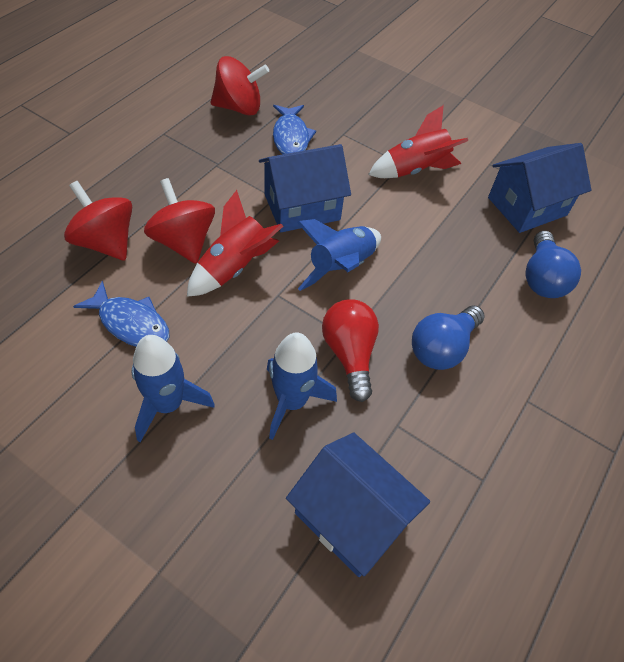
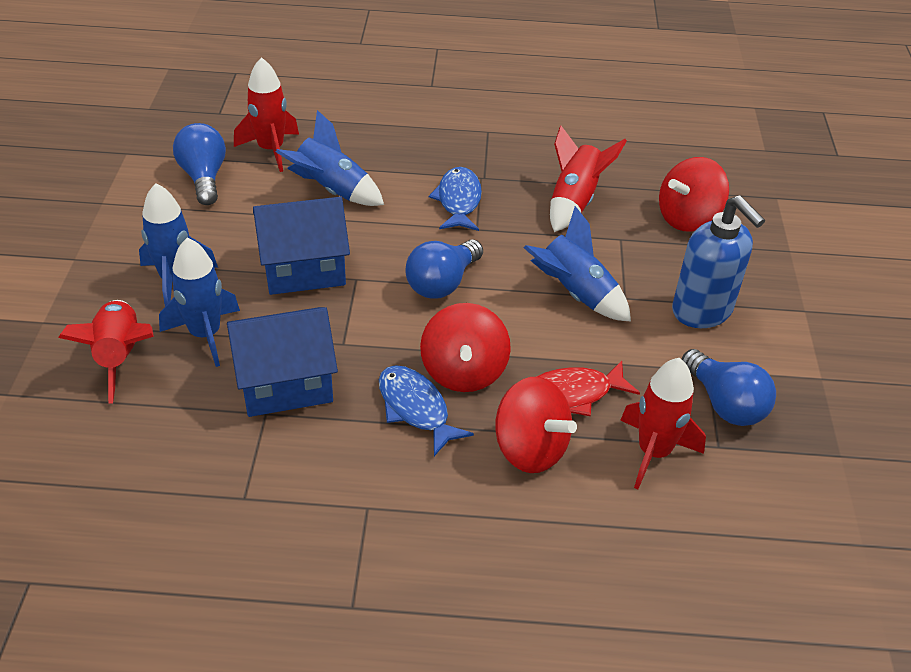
blue house: [259,144,351,232] [286,433,430,577] [488,143,591,233] = 3 -> [227,307,338,417] [253,197,350,295] = 2
blue light bulb: [412,305,485,370] [525,231,581,298] = 2 -> [173,123,226,205] [405,239,483,299] [682,349,776,426] = 3
blue rocket: [132,335,215,442] [267,333,337,440] [297,219,381,291] = 3 -> [139,183,218,306] [159,238,240,367] [276,110,384,206] [524,206,631,322] = 4
blue soap dispenser: none = 0 -> [672,196,765,328] = 1
red fish: none = 0 -> [536,361,640,416] = 1
red light bulb: [322,299,379,402] = 1 -> none = 0
red rocket: [187,190,283,297] [368,105,468,178] = 2 -> [58,300,154,404] [234,57,299,172] [550,126,627,232] [620,358,706,489] = 4

